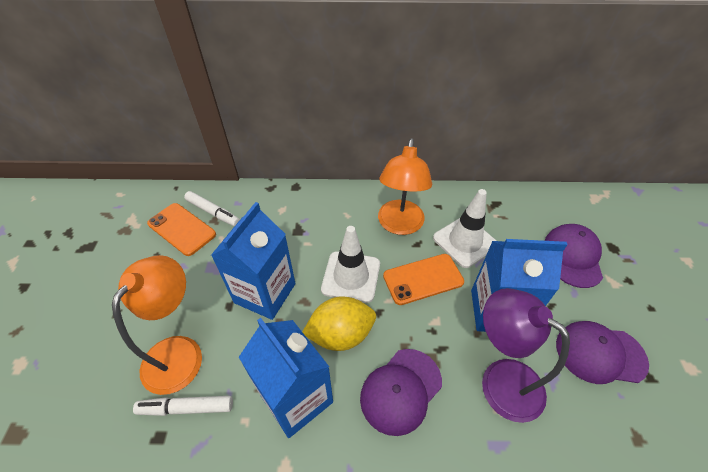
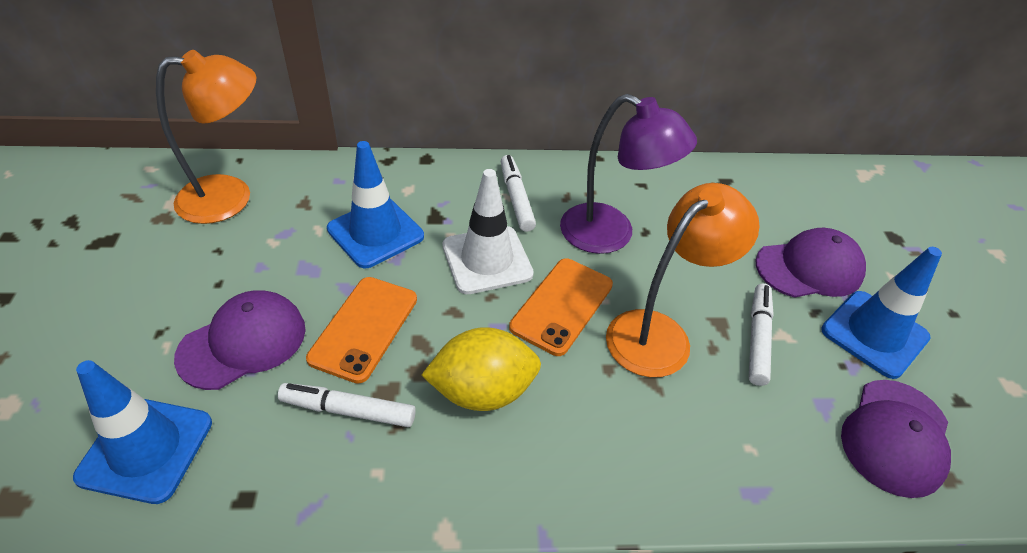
blue carton: [211,202,296,320] [239,318,333,438] [471,239,568,332] = 3 -> none = 0
blue traffic cone: none = 0 -> [73,360,212,504] [327,141,424,268] [821,247,942,379] = 3
white marker: [133,396,233,416] [184,191,240,226] = 2 -> [278,383,416,427] [501,155,536,232] [749,283,774,386] = 3
white traffic cone: [321,226,380,303] [433,189,496,268] = 2 -> [443,169,534,294] = 1

